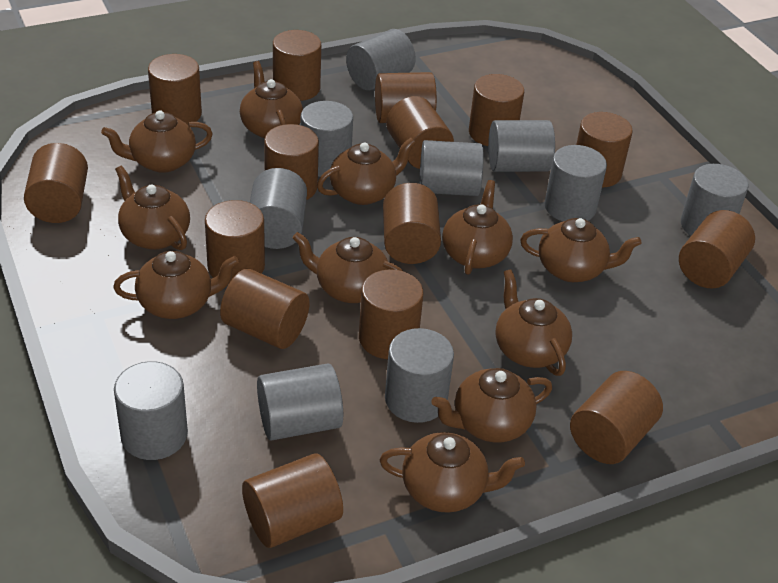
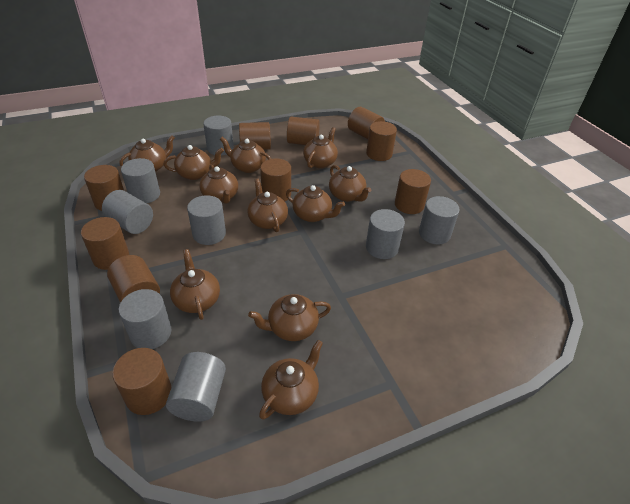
brown cylinder: [24,143,88,223] [148,54,202,125] [205,200,265,285] [220,269,310,349] [242,453,343,548] [264,124,319,200] [273,30,321,101] [359,270,423,359] [375,72,437,123] [383,183,441,264] [386,96,454,169] [469,74,524,146] [570,371,663,464] [576,112,633,188] [679,210,755,289] = 15 -> [81,217,129,270] [84,165,124,211] [107,255,160,303] [112,348,172,415] [239,122,271,150] [260,159,291,201] [287,117,320,145] [348,107,385,139] [366,121,397,161] [395,169,431,214] = 10
grey cylinder: [114,361,188,460] [250,168,307,249] [257,363,343,441] [300,101,353,177] [346,29,416,90] [385,328,454,423] [420,140,484,196] [488,120,555,172] [544,145,607,221] [681,164,748,236] = 10 -> [102,190,153,234] [119,289,172,349] [121,158,160,204] [166,352,226,422] [187,195,226,245] [203,116,234,156] [366,209,405,259] [419,196,460,244] = 8

